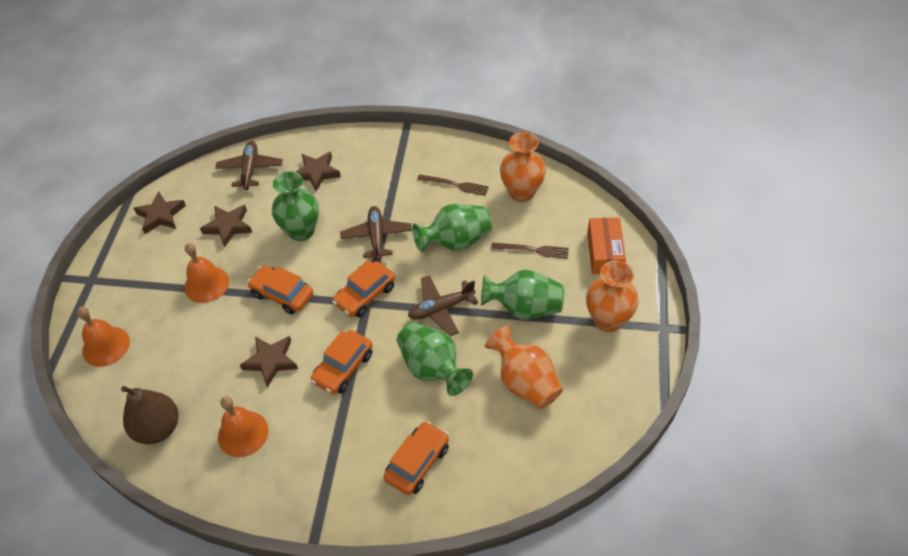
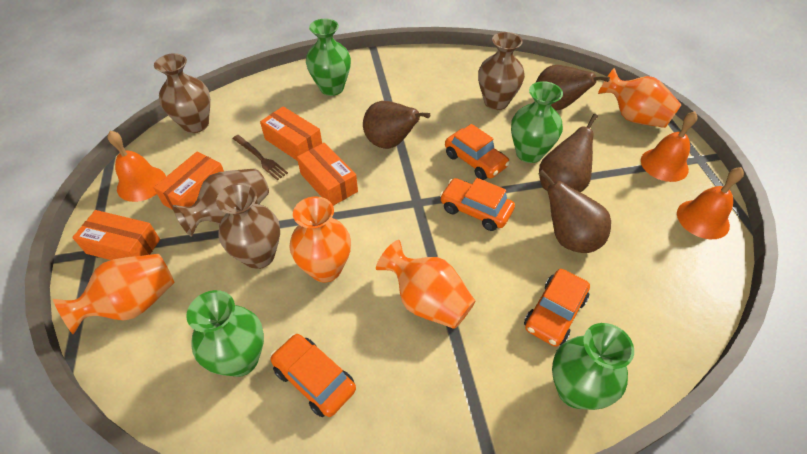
brown fork: [417,174,489,196] [491,243,569,259] = 2 -> [232,135,288,180] = 1
brown pear: [121,386,179,444] = 1 -> [363,101,430,149] [536,65,610,111] [539,114,598,192] [539,170,611,253] = 4
brown plane: [215,141,283,190] [340,206,412,260] [408,275,478,336] = 3 -> none = 0
brown star: [134,191,186,234] [200,205,252,248] [240,336,298,388] [296,152,341,192] = 4 -> none = 0
brown vase: none = 0 -> [154,53,210,133] [173,168,269,237] [216,183,280,269] [478,32,525,110] = 4
orange box: [587,218,626,274] = 1 -> [72,210,160,260] [154,152,224,210] [260,106,322,161] [297,143,358,206] = 4
orange vase: [485,325,563,409] [500,132,546,202] [586,260,639,332] = 3 -> [53,254,174,335] [289,196,351,282] [376,240,476,329] [598,68,682,128] = 4

